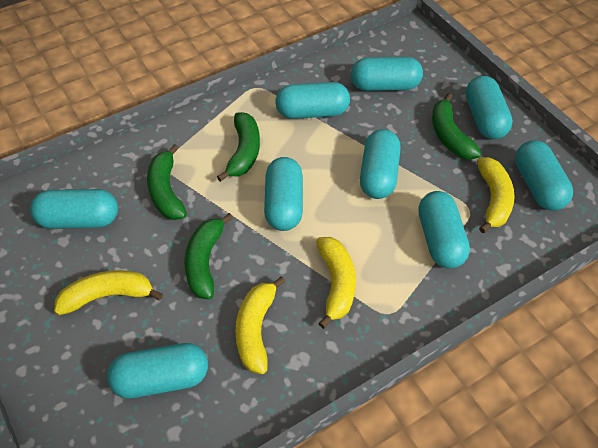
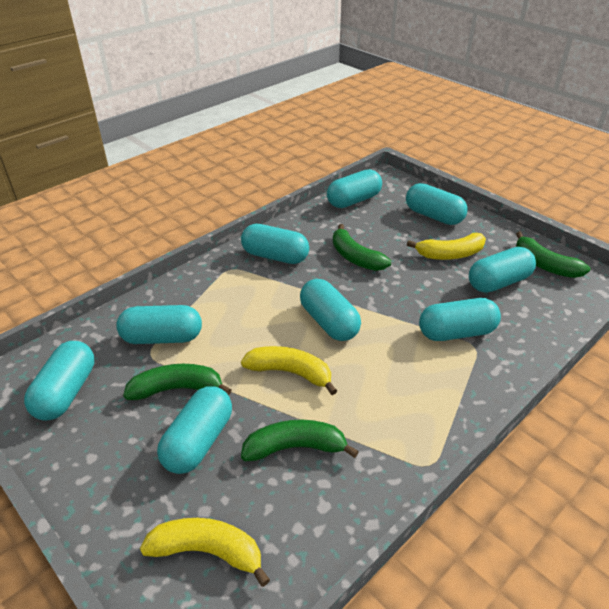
yellow banana: [54,270,163,315] [235,276,285,374] [316,237,356,329] [477,157,515,233] = 4 -> [140,518,270,587] [241,346,337,395] [407,233,486,260] = 3

